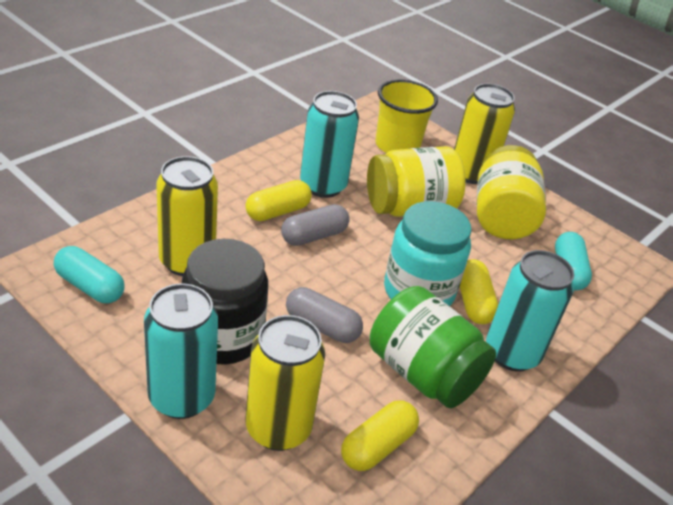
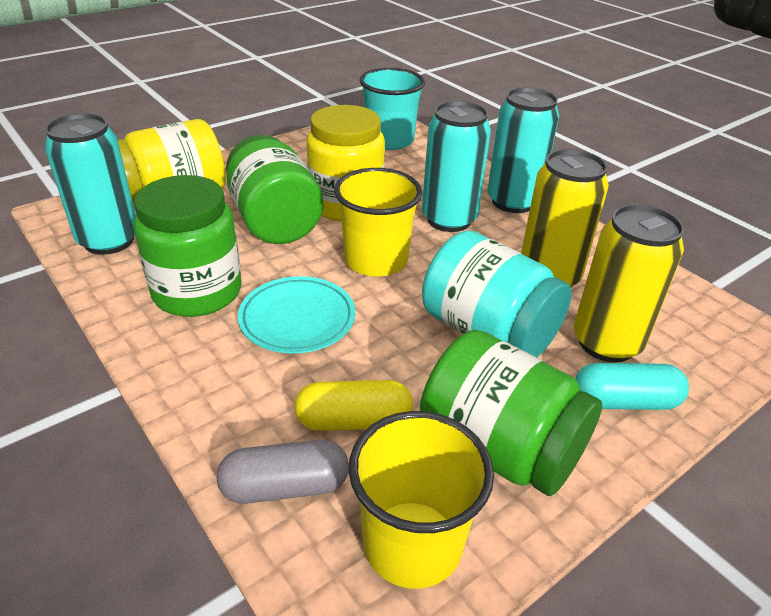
black jar: [182,239,268,364] = 1 -> none = 0
green jar: [370,286,496,408] = 1 -> [134,175,242,317] [226,135,323,244] [420,330,602,496] = 3
grey capsule: [281,204,349,246] [286,287,363,343] = 2 -> [217,440,349,504] = 1
turquoise capsule: [54,246,124,303] [555,232,592,290] = 2 -> [575,363,689,410] = 1
turquoise cup: none = 0 -> [360,68,425,150] = 1
turquoise plate: none = 0 -> [238,276,355,353] = 1
yellow can: [157,156,218,276] [245,315,325,451] [454,83,515,184] = 3 -> [521,149,609,287] [574,204,684,362] = 2
yellow capsule: [246,180,312,221] [341,400,419,471] [460,259,498,324] = 3 -> [294,380,413,431] = 1
yellow cup: [375,80,438,153] = 1 -> [334,168,422,277] [349,411,494,589] = 2

